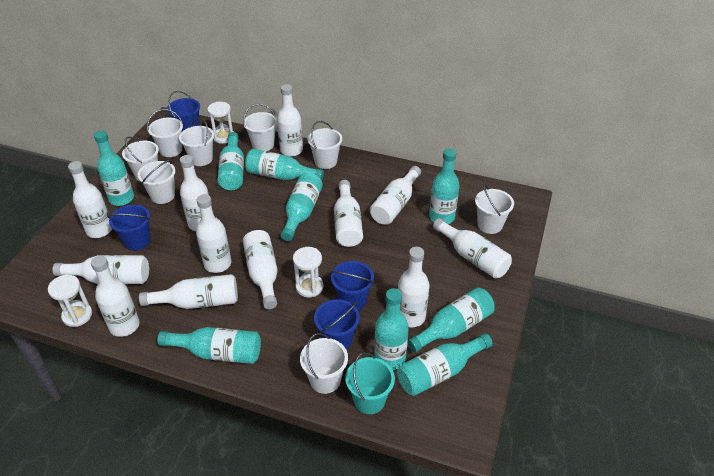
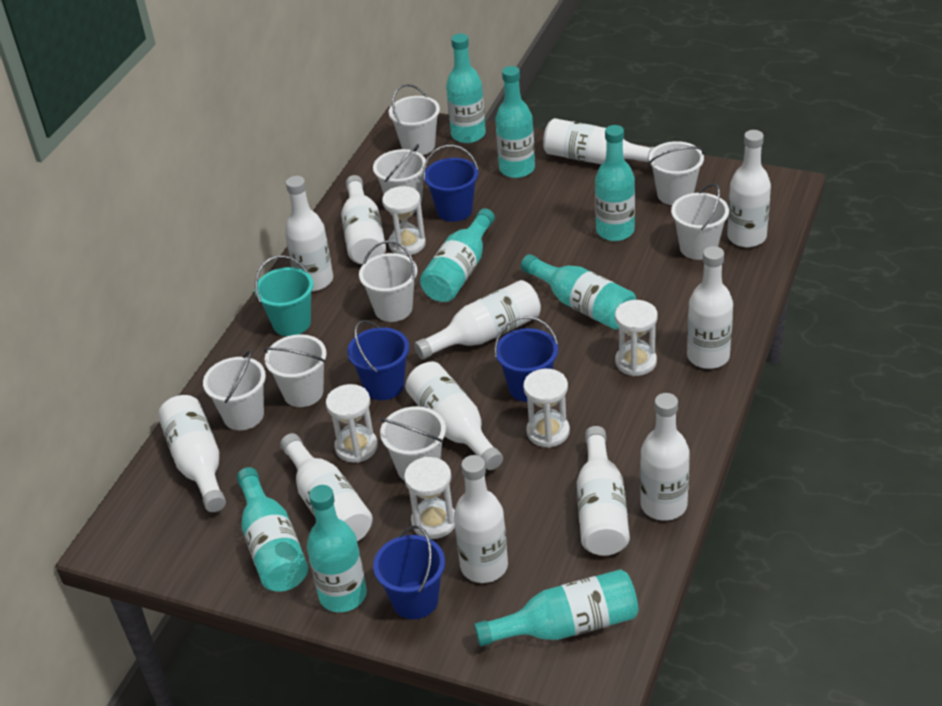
turquoise bottle: [94,131,134,206] [157,327,261,364] [217,132,244,190] [245,149,324,181] [281,173,323,241] [374,288,409,370] [397,333,493,396] [407,287,495,353] [429,148,460,224] = 9 -> [237,467,308,591] [307,485,367,612] [420,208,495,302] [446,34,486,143] [474,569,638,646] [495,66,535,178] [521,254,636,330] [595,125,635,241] = 8
white hourglass: [48,275,92,327] [207,102,234,144] [293,247,323,297] = 3 -> [326,384,378,463] [382,186,426,256] [404,457,455,539] [523,369,570,448] [615,300,658,376] = 5

